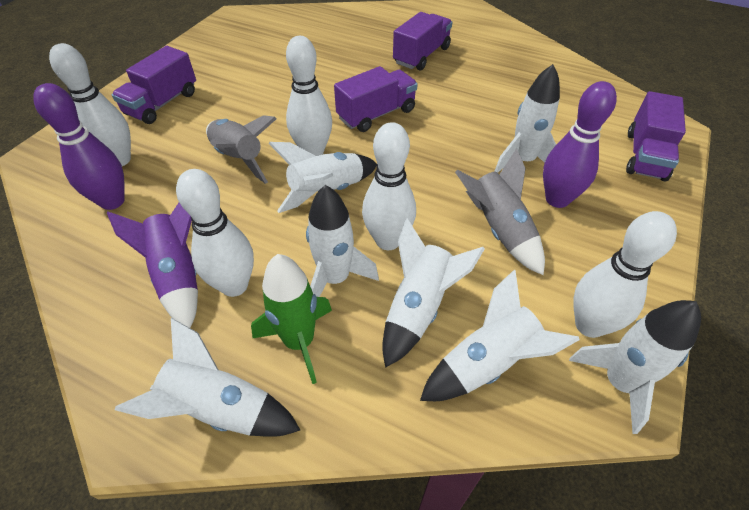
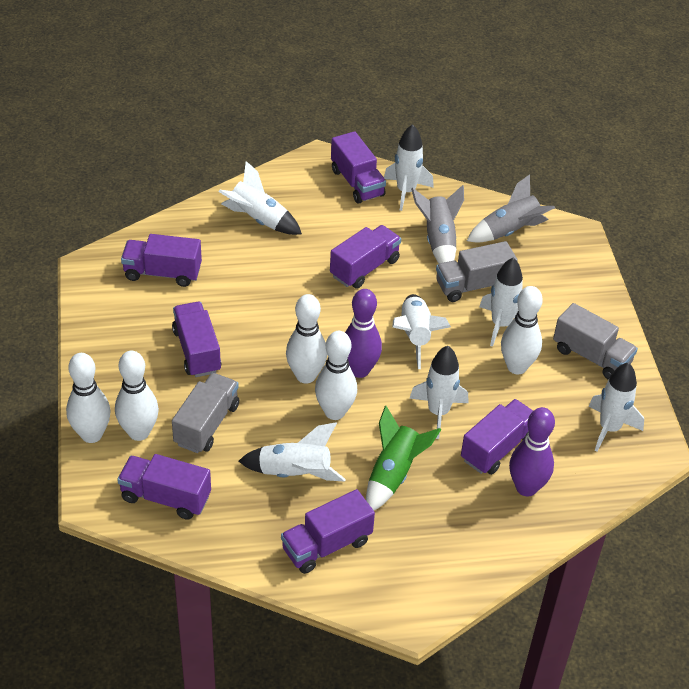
grey truck: none = 0 -> [172,373,239,453] [436,241,518,302] [553,303,638,380] = 3
purple rocket: [107,203,198,328] = 1 -> none = 0
purple truck: [112,46,196,124] [334,66,418,132] [393,12,452,71] [626,91,686,182] = 4 -> [117,454,211,520] [121,234,202,287] [172,302,221,377] [281,489,375,574] [330,225,401,289] [331,131,386,203] [461,399,533,475] = 7

